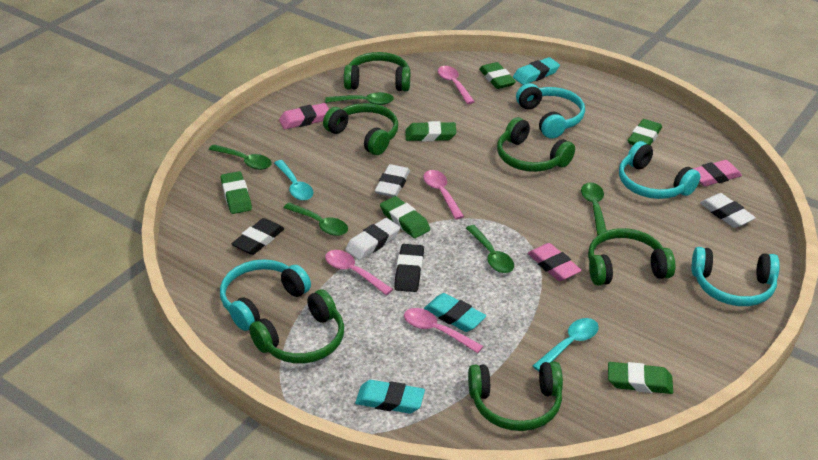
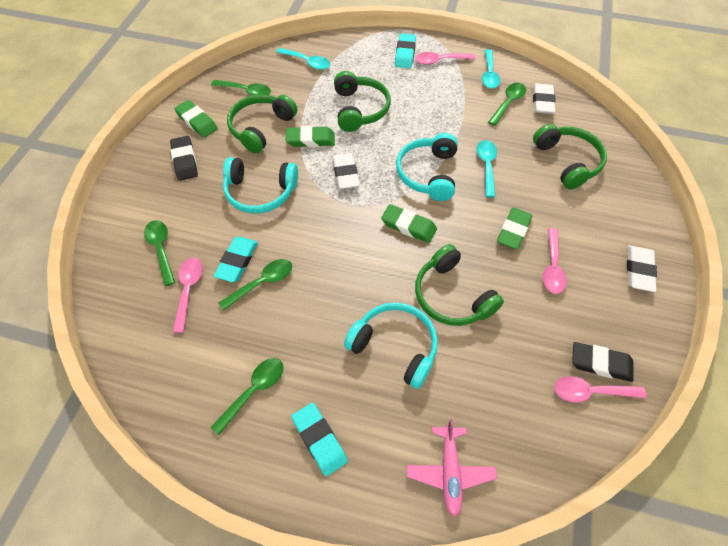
green eraser: [221,171,252,214] [380,196,430,238] [405,121,456,141] [479,62,516,89] [608,362,673,394] [628,119,662,145] = 6 -> [174,100,218,138] [286,126,335,147] [381,204,437,243] [497,207,533,250] = 4
green headphones: [249,289,344,363] [323,103,398,155] [344,52,410,91] [468,361,563,431] [497,117,575,172] [588,228,675,286] = 6 -> [227,94,297,154] [334,71,391,132] [415,244,504,326] [533,124,607,189] = 4
pink eraser: [279,103,329,129] [528,243,582,281] [693,160,742,186] = 3 -> none = 0
pink plane: none = 0 -> [407,419,497,517] = 1
turquoise headphones: [220,259,311,331] [516,83,585,139] [619,141,700,199] [691,247,780,306] = 4 -> [223,157,298,213] [344,302,438,389] [396,133,458,201] = 3
turquoise spoon: [274,160,313,201] [533,318,599,371] = 2 -> [276,48,330,70] [476,140,497,198] [482,49,500,89] = 3

